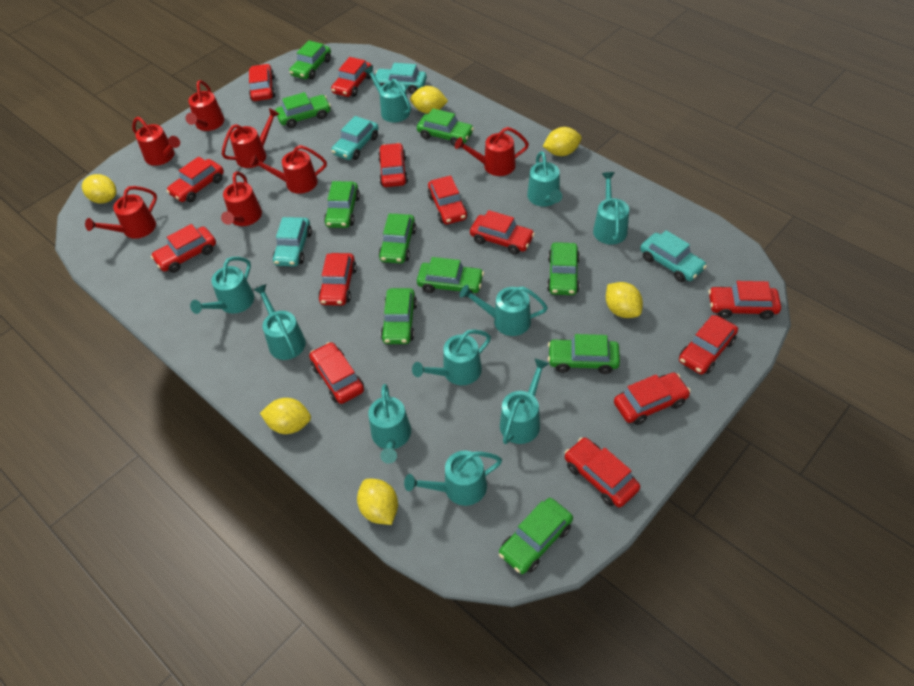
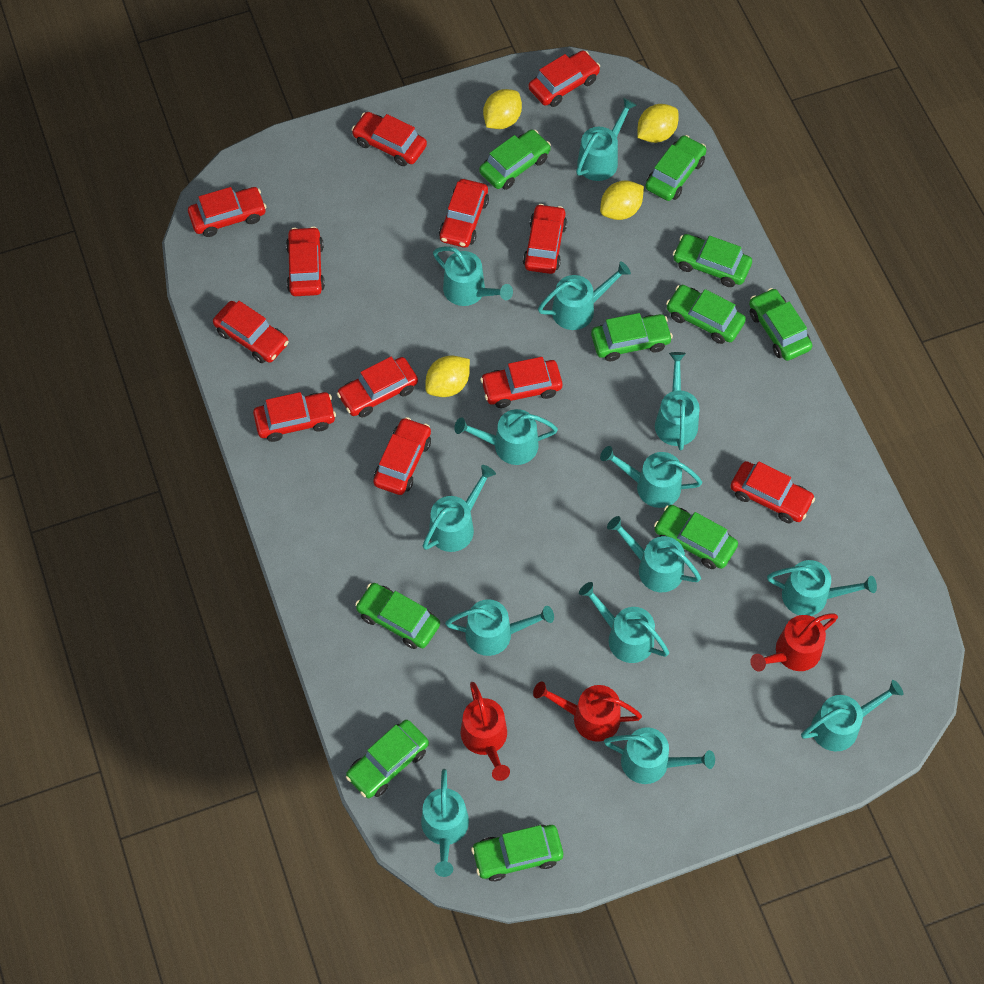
red car: [151,224,216,273] [167,156,224,202] [249,64,275,101] [309,342,364,404] [318,253,357,306] [331,57,372,97] [378,143,408,187] [428,175,468,224] [470,210,535,255] [565,437,640,507] [614,372,691,425] [679,315,738,375] [708,281,781,320] = 13 -> [188,187,266,237] [213,301,289,363] [253,392,336,442] [286,227,325,296] [337,357,418,418] [351,112,427,166] [373,417,431,495] [439,179,489,248] [480,357,562,408] [523,204,567,274] [529,50,600,107] [730,461,815,523] = 12
red watering can: [85,186,157,239] [132,117,180,166] [186,80,224,131] [221,172,262,226] [222,108,279,168] [250,145,327,194] [455,127,529,176] = 7 -> [461,682,510,781] [533,681,642,742] [750,613,838,671] = 3
turquoise car: [273,217,312,267] [332,116,379,160] [374,63,427,94] [640,230,707,282] = 4 -> none = 0
turquoise watering can: [190,257,254,314] [254,284,306,360] [364,65,411,122] [368,384,411,464] [404,451,502,506] [412,329,491,385] [459,285,548,336] [500,359,549,444] [527,151,562,207] [593,172,629,245] = 10 -> [421,769,469,877] [422,465,496,552] [433,246,513,306] [445,599,554,656] [454,409,558,465] [538,261,631,330] [576,98,637,181] [579,582,669,663] [600,446,702,508] [604,727,715,784] [607,516,701,592] [655,352,700,450] [767,560,877,616] [801,680,903,751] = 14
yellow lemon: [82,174,116,203] [260,398,311,434] [357,479,398,525] [410,86,448,114] [543,127,582,156] [606,282,643,318] = 6 -> [425,356,470,397] [483,89,522,129] [600,180,644,220] [637,104,679,143] = 4

